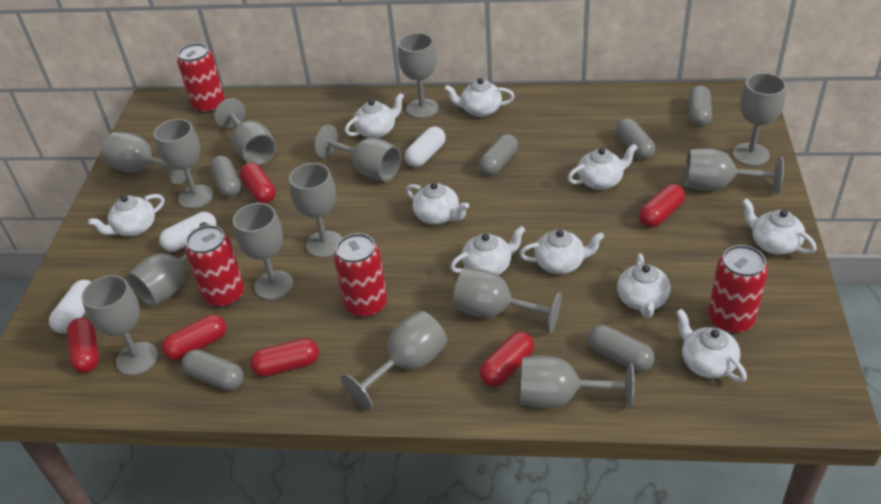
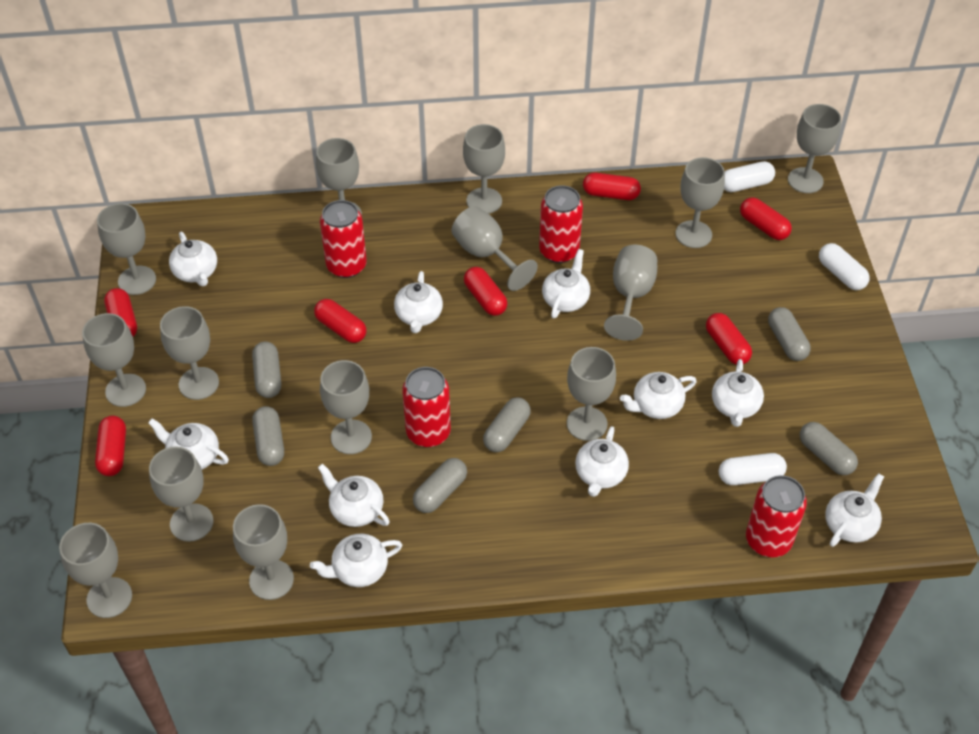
red capsule: [67,318,99,373] [162,314,226,360] [240,163,276,203] [250,338,319,377] [479,332,534,387] [639,184,685,228] = 6 -> [95,416,126,476] [104,288,137,337] [314,299,366,343] [464,267,507,316] [583,173,641,200] [706,313,752,365] [740,197,792,240] = 7

